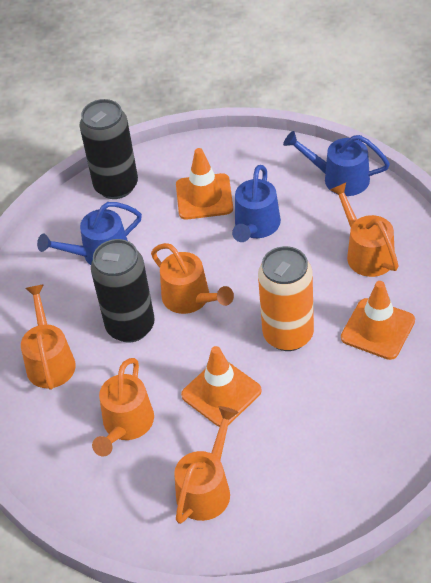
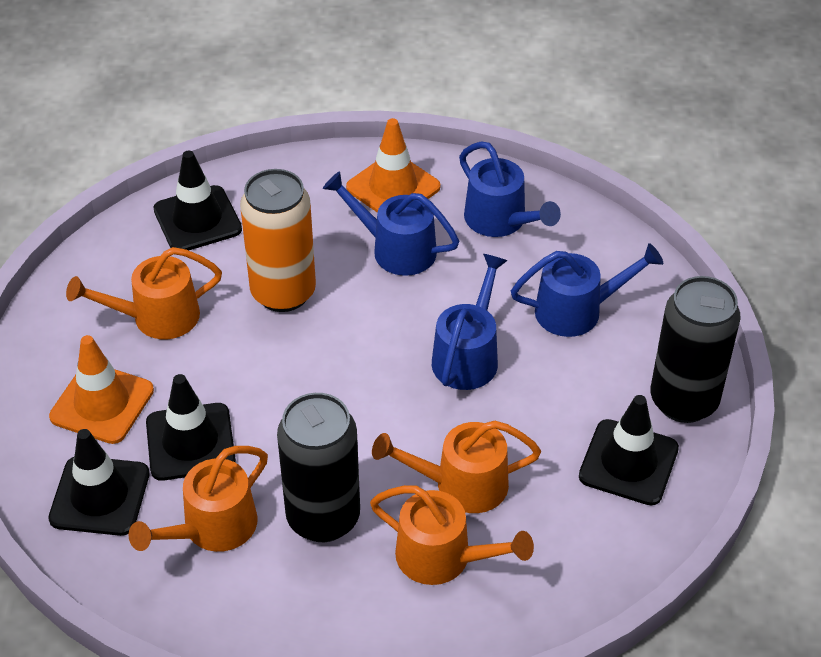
black traffic cone: none = 0 -> [48,429,150,536] [146,374,236,481] [153,151,242,250] [579,395,679,505] = 4
blue watering can: [37,202,142,265] [232,165,281,242] [283,131,390,196] = 3 -> [323,171,459,276] [432,254,508,390] [459,141,561,237] [511,243,663,337] = 4
orange traffic cone: [176,148,233,220] [181,346,262,427] [341,281,415,360] = 3 -> [49,335,154,444] [346,118,440,213] = 2
orange watering can: [21,284,76,390] [92,358,154,456] [151,243,234,314] [174,406,239,524] [330,183,399,277] = 5 -> [66,247,222,339] [129,446,268,552] [370,485,534,585] [372,421,541,513] = 4

